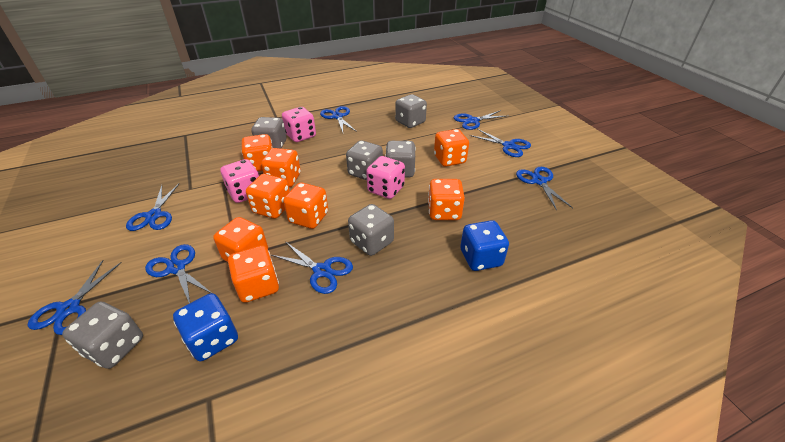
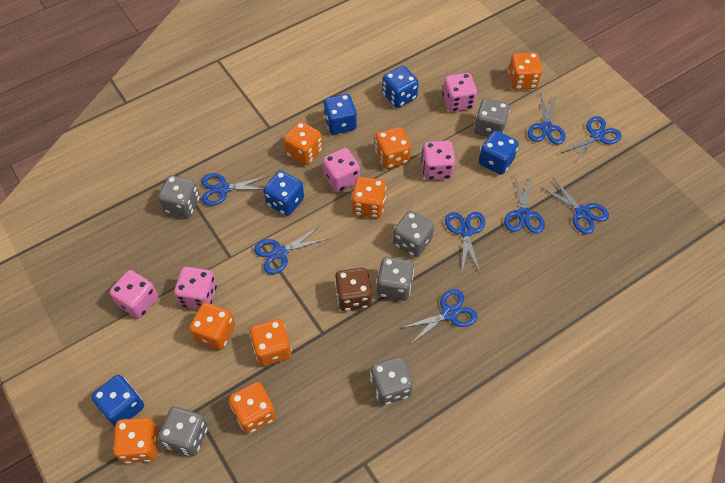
blue dice: [173,293,238,361] [460,220,509,271] = 2 -> [91,375,144,426] [263,171,304,216] [323,94,357,134] [382,66,419,108] [479,130,519,175] = 5
brown dice: none = 0 -> [335,268,372,311] = 1
pink dice: [221,159,259,203] [282,107,316,142] [366,156,405,199] = 3 -> [110,270,158,319] [174,267,217,309] [322,148,360,192] [421,141,455,180] [442,73,477,112] = 5

